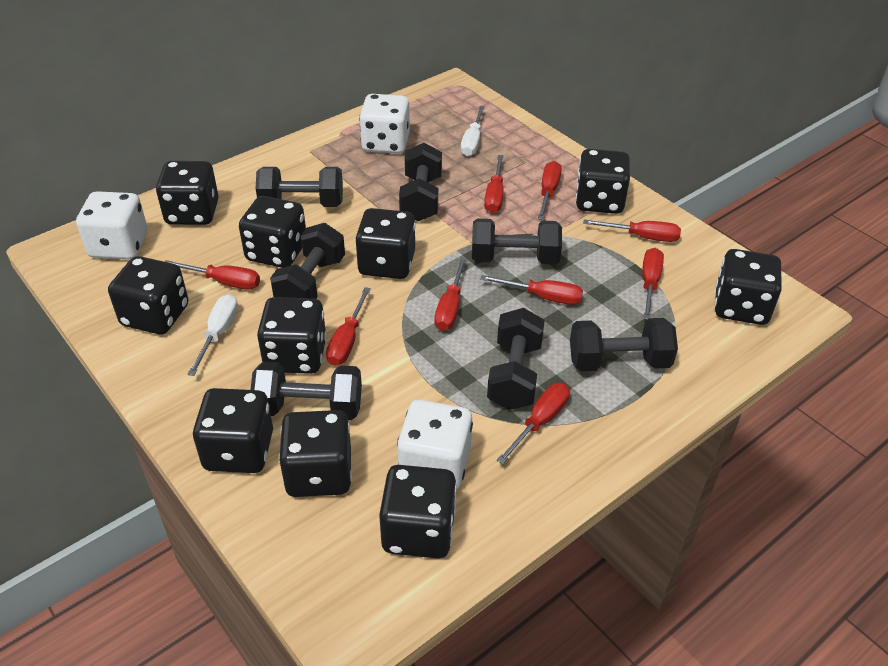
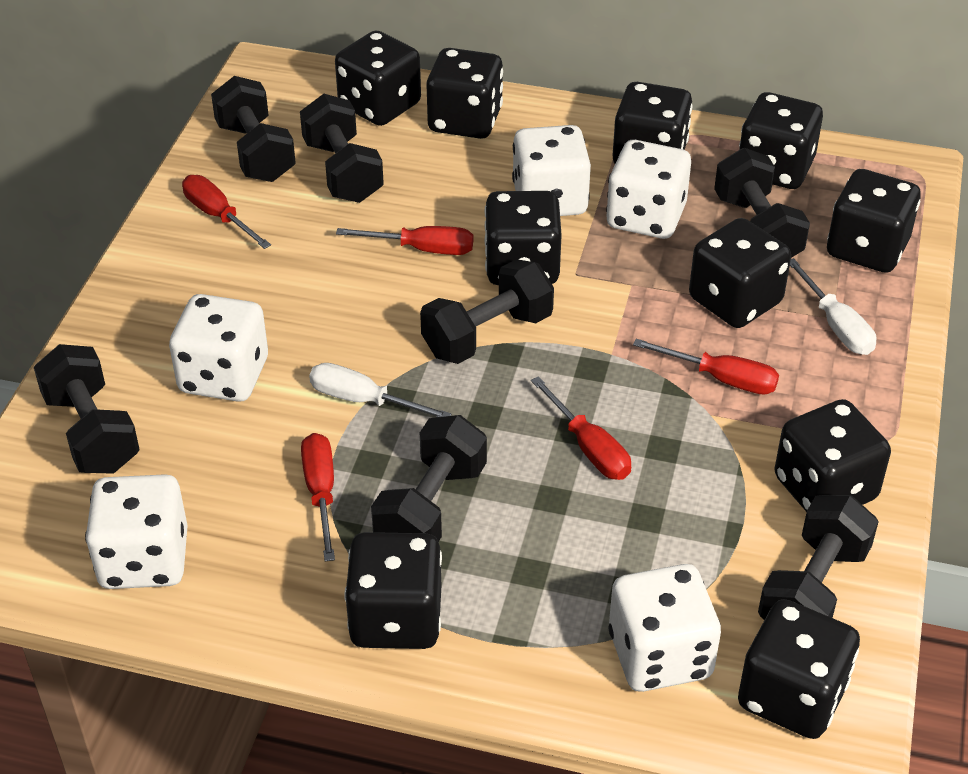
red screwdriver: [165,260,260,290] [326,287,371,366] [434,257,467,331] [480,275,583,305] [484,155,504,213] [496,383,570,464] [538,161,562,220] [583,220,681,242] [642,248,664,320] = 9 -> [182,175,271,249] [301,433,335,561] [336,226,473,255] [531,376,631,480] [633,339,779,394] = 5
white dice: [76,191,148,259] [359,94,410,154] [397,400,473,489] = 3 -> [85,474,188,589] [169,294,268,402] [512,125,591,216] [606,140,691,239] [608,564,721,692] = 5

